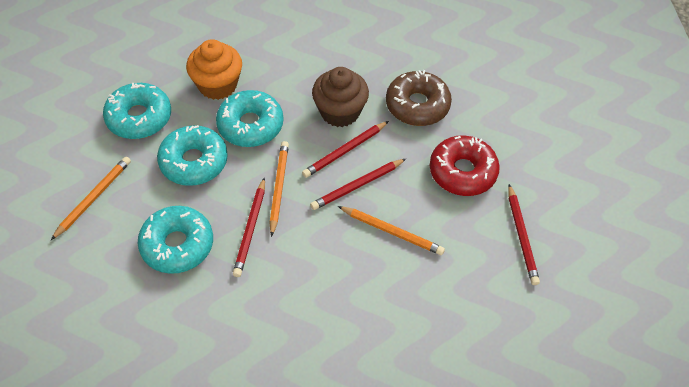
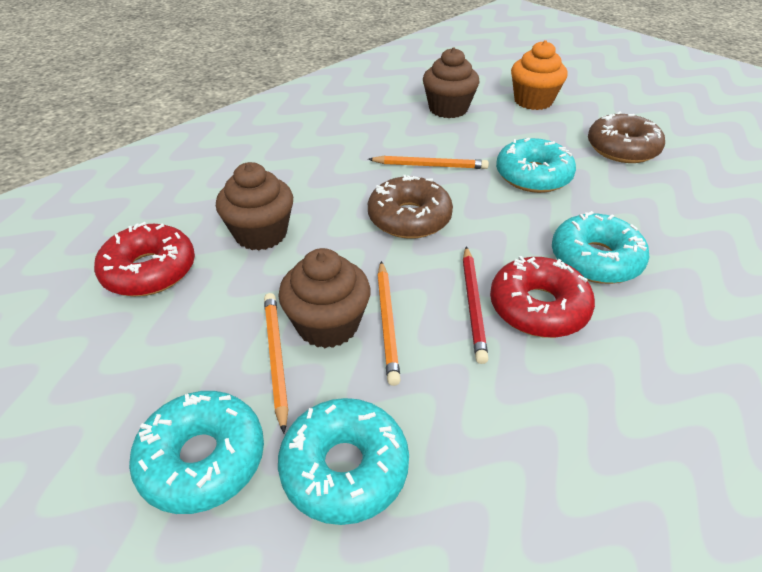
brown cupcake: [312,67,369,127] = 1 -> [216,162,293,251] [278,248,370,348] [423,47,480,118] = 3
brown donut: [386,70,452,126] = 1 -> [368,175,453,239] [588,111,665,163] = 2
red donut: [430,135,500,196] = 1 -> [94,222,195,296] [490,256,595,338] = 2
red pencil: [233,177,265,277] [302,121,389,178] [310,159,406,210] [508,184,540,285] = 4 -> [463,246,488,364] = 1

